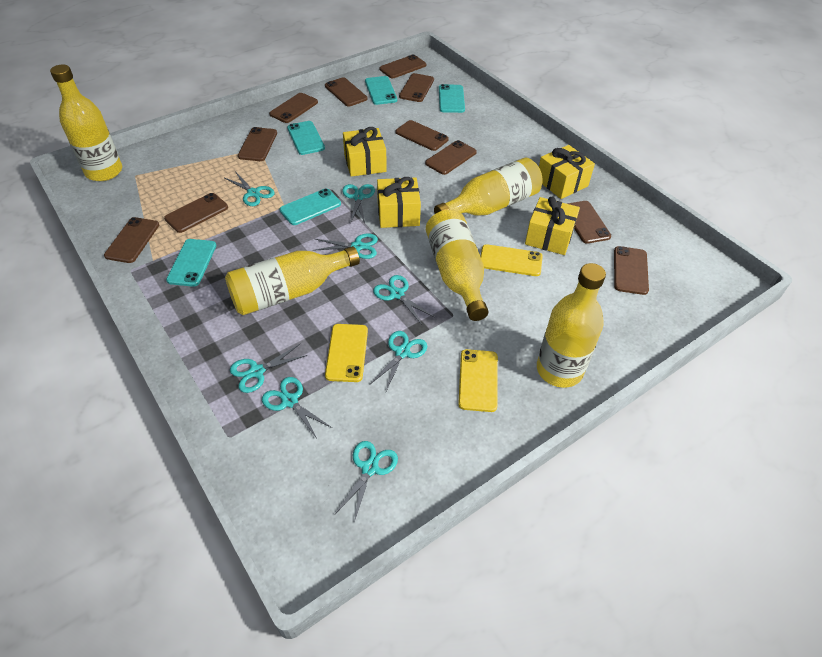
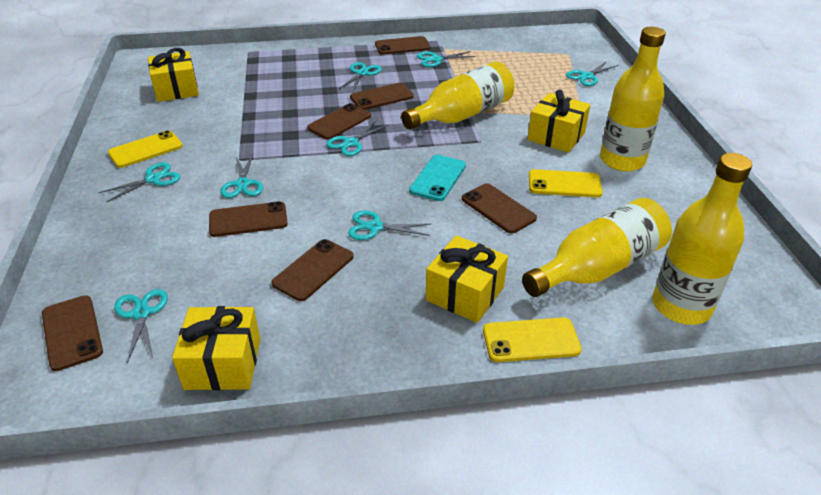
brown phone: [104,217,159,263] [164,193,228,233] [238,127,277,161] [269,93,318,123] [325,77,367,107] [380,55,426,78] [396,120,449,151] [399,73,434,102] [425,140,477,175] [567,201,611,244] [614,246,649,295] = 11 -> [42,295,103,371] [209,201,288,237] [271,239,354,301] [307,103,371,140] [350,83,414,110] [375,36,430,55] [462,183,537,234] = 7
turquoise phone: [166,239,216,287] [280,188,341,225] [287,121,325,155] [365,76,397,105] [439,84,465,113] = 5 -> [409,155,466,201] = 1
yellow bottle: [50,64,122,181] [225,246,360,315] [426,210,489,321] [434,158,542,216] [537,263,606,388] = 5 -> [401,62,514,129] [522,198,672,297] [600,27,666,172] [653,153,752,325] = 4

